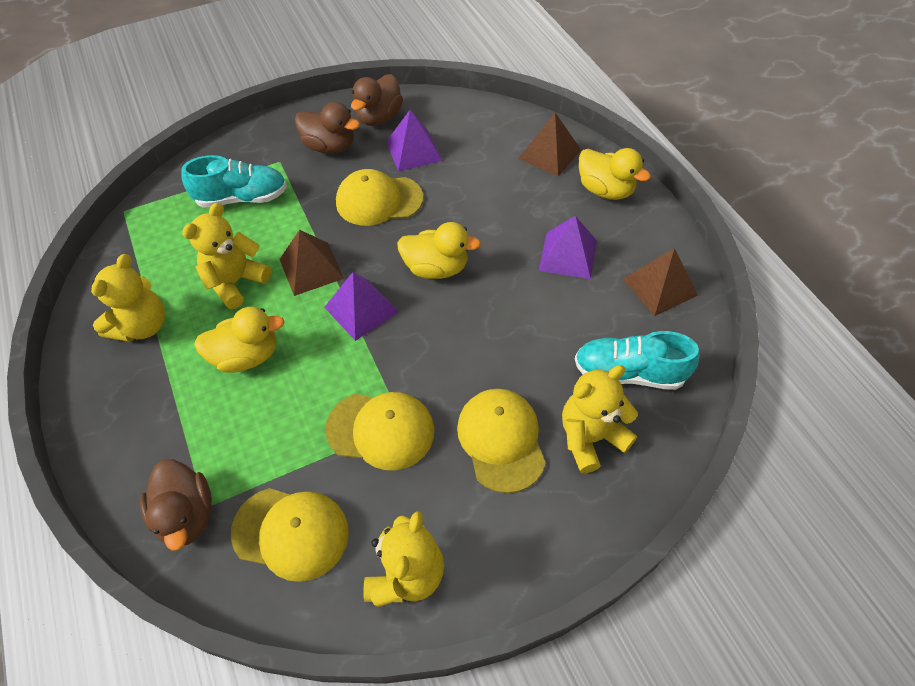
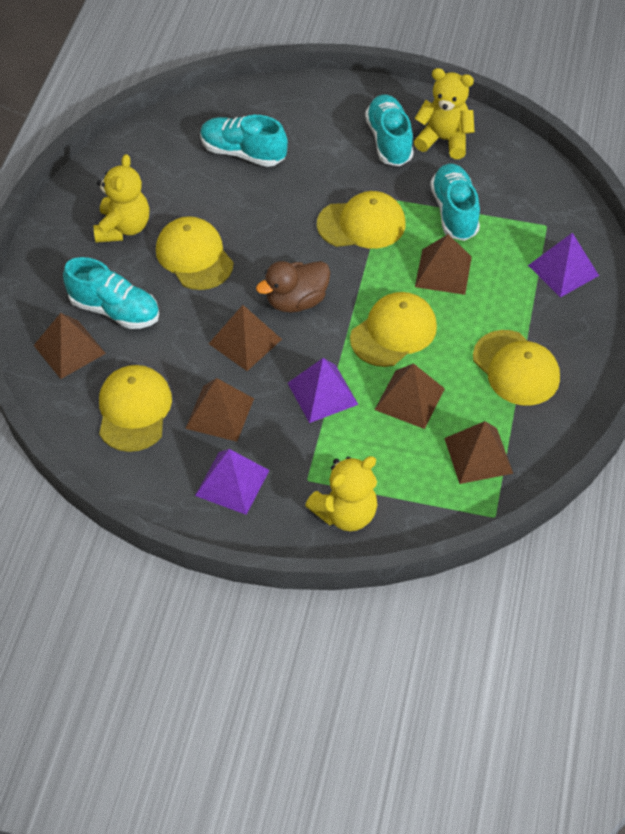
brown duck: [140,459,212,551] [295,102,360,154] [351,74,403,126] = 3 -> [256,261,330,313] = 1
brown pyramid: [280,230,344,296] [518,113,581,176] [623,248,698,316] = 3 -> [33,313,106,379] [185,378,254,442] [209,305,282,371] [375,363,445,429] [415,234,472,295] [444,421,513,484] = 6
turquoise shoe: [181,155,287,208] [575,331,700,390] = 2 -> [63,257,159,329] [200,115,288,167] [365,94,414,166] [430,163,480,241] = 4
yellow cap: [231,488,349,582] [325,392,434,470] [336,169,423,226] [457,389,546,493] = 4 -> [99,365,172,452] [156,216,234,290] [317,191,406,249] [350,292,437,367] [473,330,560,406] = 5
yellow duck: [194,307,285,373] [397,222,481,279] [579,148,651,200] = 3 -> none = 0
yellow teddy bear: [91,254,165,342] [182,203,271,309] [363,511,444,607] [562,365,638,473] = 4 -> [94,154,150,243] [305,456,377,531] [414,68,475,159] = 3

